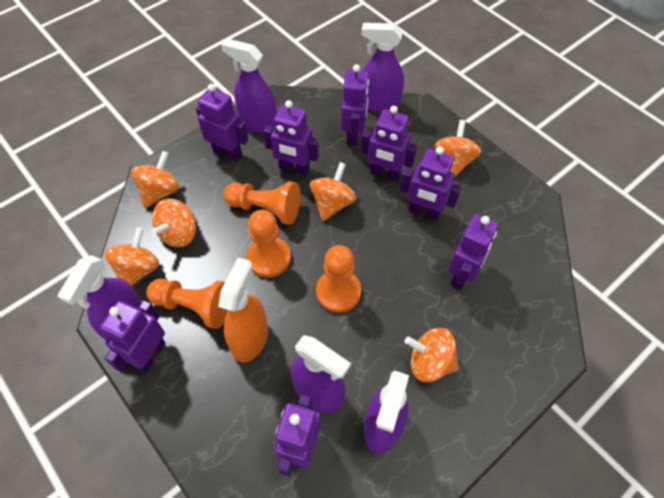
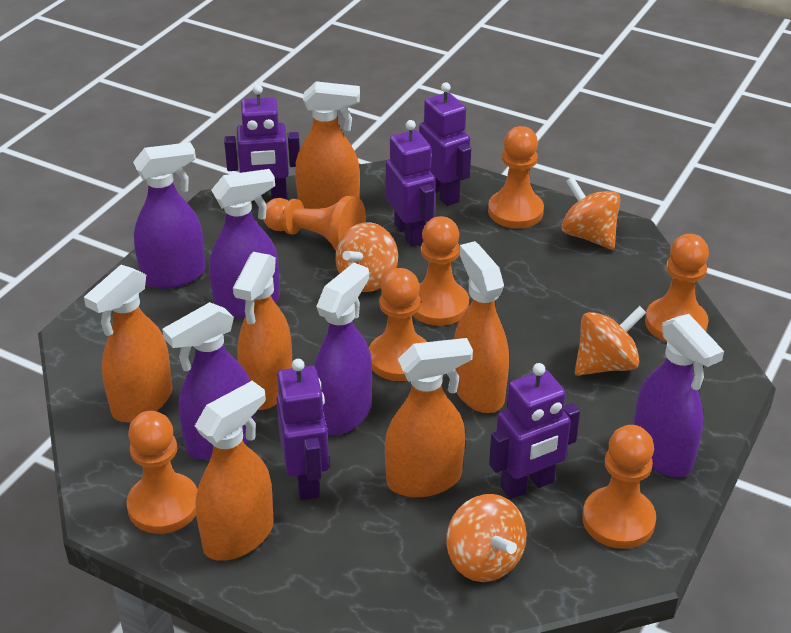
orange pawn: [146,279,228,329] [224,181,301,225] [247,210,291,278] [316,245,361,313] = 4 -> [126,411,198,534] [263,196,366,251] [369,268,427,381] [413,216,469,326] [488,126,544,229] [582,425,656,549] [645,234,709,342] = 7
orange spinning top: [105,227,159,286] [131,151,179,208] [151,199,196,248] [310,162,356,221] [405,328,459,382] [434,120,482,178] = 6 -> [335,222,398,292] [446,494,526,582] [561,177,621,250] [575,306,646,376] = 4
orange spray bottle: [218,258,268,363] = 1 -> [84,265,173,422] [195,381,274,561] [233,252,292,410] [295,81,360,209] [385,338,473,497] [454,241,509,413] = 6
purple robot: [100,300,165,373] [196,84,248,162] [263,100,319,176] [274,394,321,477] [341,64,369,146] [360,106,417,182] [400,146,462,221] [448,214,498,290] = 8 -> [224,85,300,202] [276,359,329,500] [386,120,435,247] [419,82,471,206] [489,363,580,499] = 5

